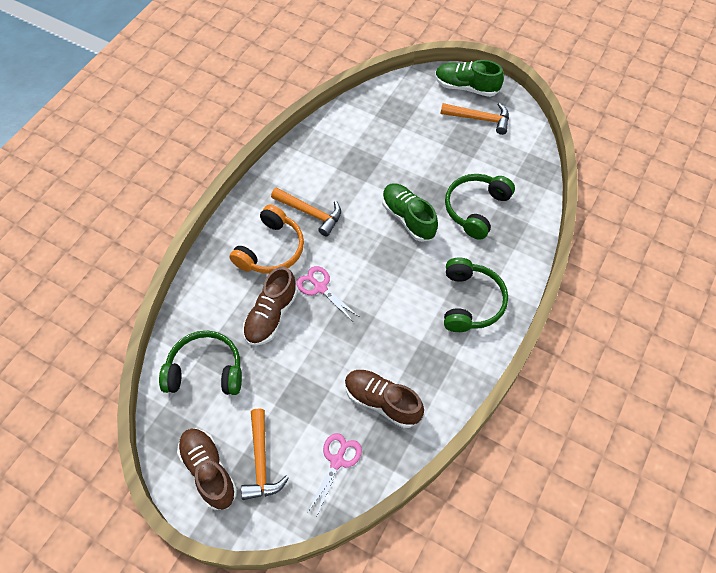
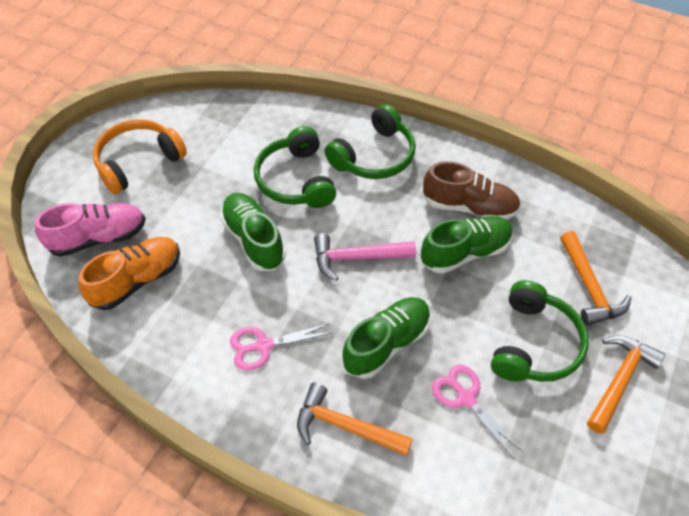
brown shoe: [177,428,237,510] [243,267,298,346] [345,369,424,428] = 3 -> [423,161,521,220] = 1
green shoe: [382,183,438,242] [435,60,504,97] = 2 -> [220,193,286,271] [342,297,430,379] [421,216,513,274] = 3
orange shoe: none = 0 -> [79,237,180,310] = 1
pink hammer: none = 0 -> [314,233,416,281] = 1
pink shoe: none = 0 -> [35,203,146,257] = 1

